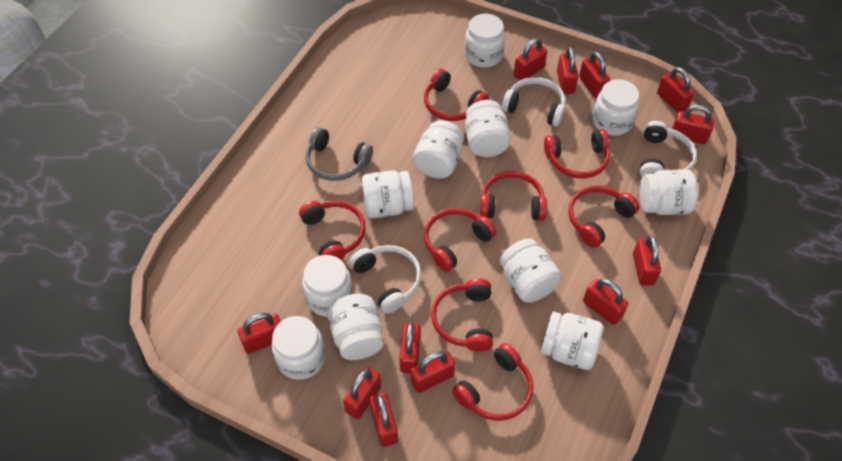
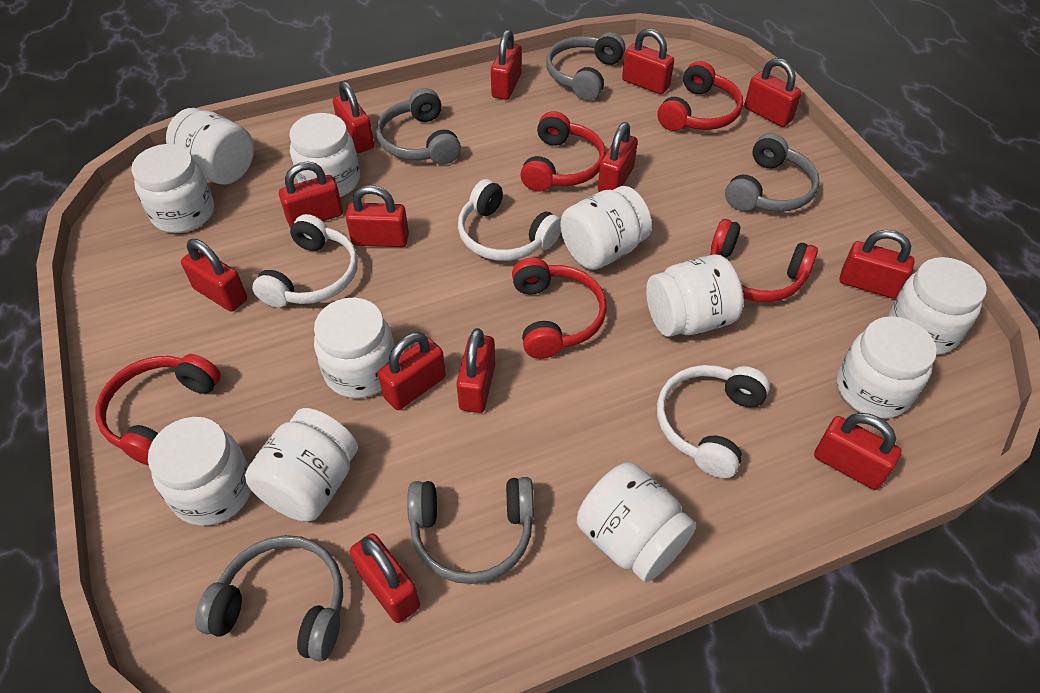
grey headphones: [306,127,373,181] = 1 -> [195,535,343,661] [376,88,461,164] [407,477,534,584] [546,32,625,101] [725,133,820,212] = 5
red headphones: [299,200,366,260] [424,69,489,121] [424,208,496,272] [431,278,493,352] [452,343,533,421] [480,171,547,221] [544,129,610,179] [568,185,640,248] = 8 -> [95,354,221,466] [512,258,607,359] [520,111,606,192] [658,61,743,131] [710,219,818,302] = 5
red padlock: [238,313,281,354] [343,367,381,419] [370,393,398,447] [399,322,421,373] [410,351,455,393] [514,38,547,80] [557,47,578,94] [579,52,610,98] [583,279,628,325] [633,236,661,286] [657,67,694,113] [672,105,714,144] = 12 -> [181,239,247,312] [279,162,343,228] [333,81,374,153] [346,185,409,247] [350,533,420,623] [378,332,446,410] [456,328,495,413] [491,29,522,100] [598,122,638,192] [622,28,674,94] [744,58,802,127] [814,413,902,490] [840,230,915,299] = 13

